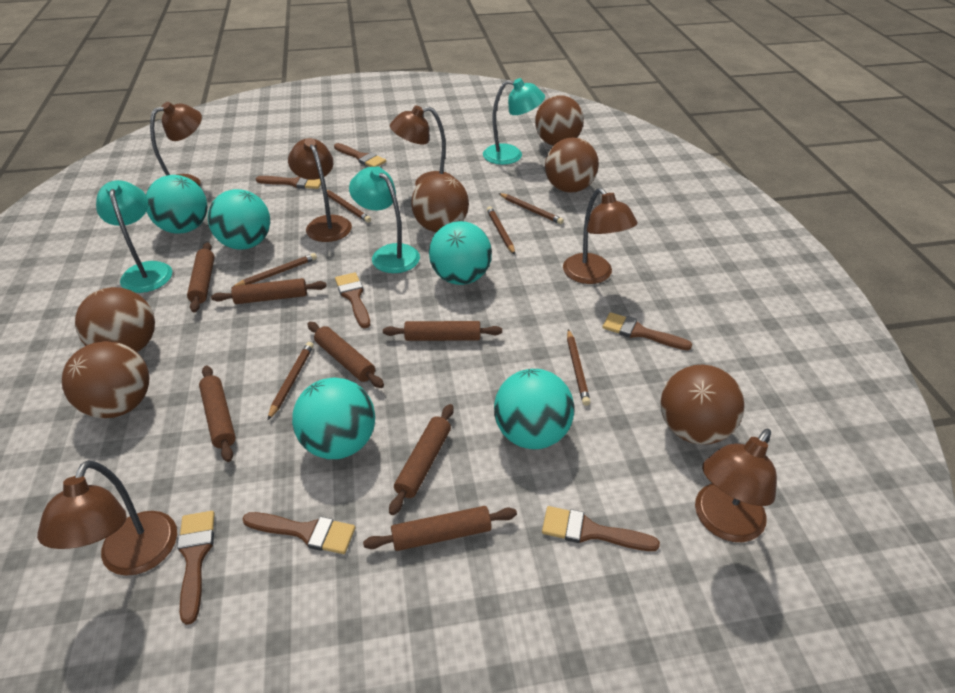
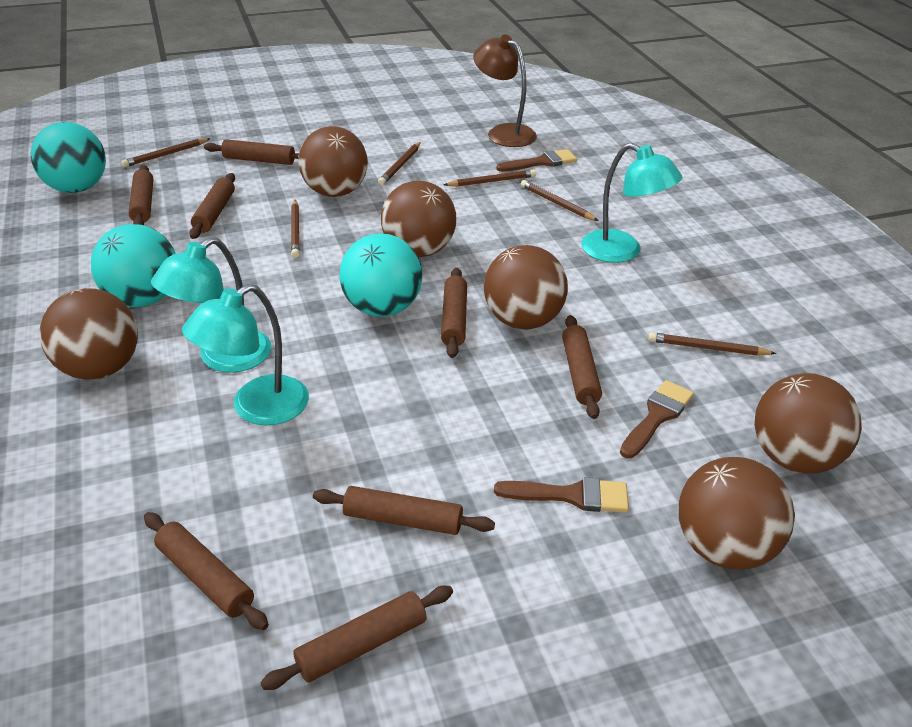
brown brush: [177,511,215,625] [242,512,355,554] [256,176,321,189] [334,143,386,167] [335,272,370,328] [542,506,660,551] [602,312,692,350] = 7 -> [494,477,629,512] [496,149,577,172] [620,380,694,458] = 3
brown lamp: [37,460,177,576] [150,102,202,186] [288,138,352,242] [390,106,455,186] [563,188,638,284] [695,429,777,542] = 6 -> [473,35,537,147] = 1
brown rolling pin: [187,242,215,312] [199,365,236,462] [211,278,327,304] [307,322,384,388] [363,506,517,551] [383,321,502,341] [389,404,454,515] = 7 -> [129,165,153,225] [144,512,269,630] [189,173,235,239] [204,139,299,165] [260,586,453,690] [313,486,495,535] [441,268,467,358] [562,315,602,419] = 8
turquoise ball: [146,175,208,234] [208,189,270,250] [292,377,375,459] [429,221,492,285] [494,369,574,449] = 5 -> [31,122,106,193] [91,224,176,307] [339,233,422,317] = 3

